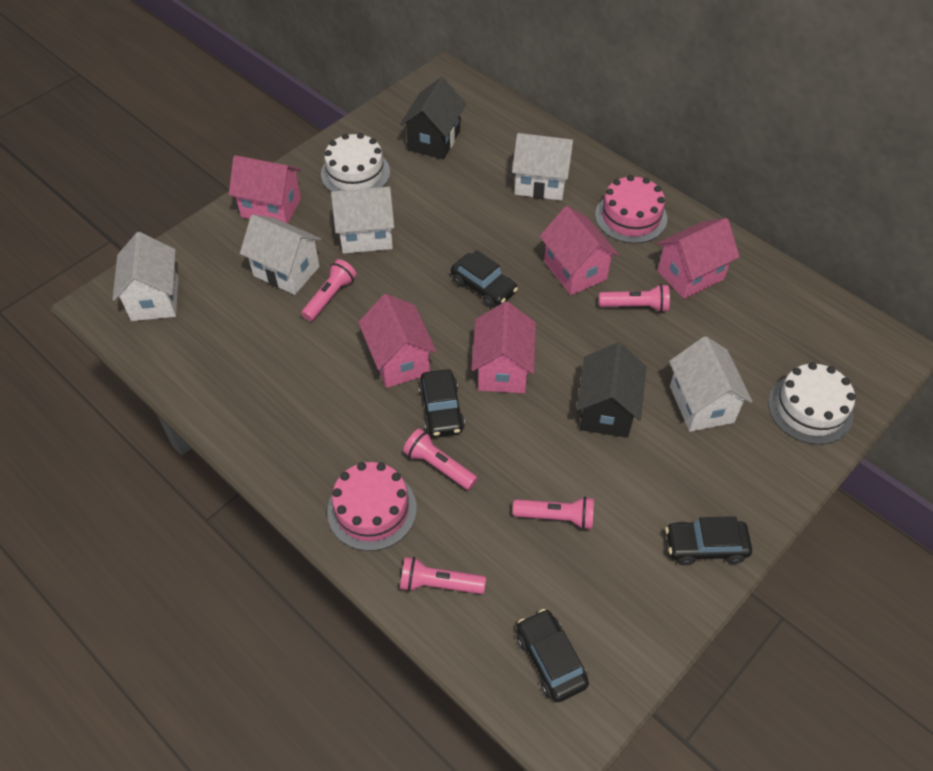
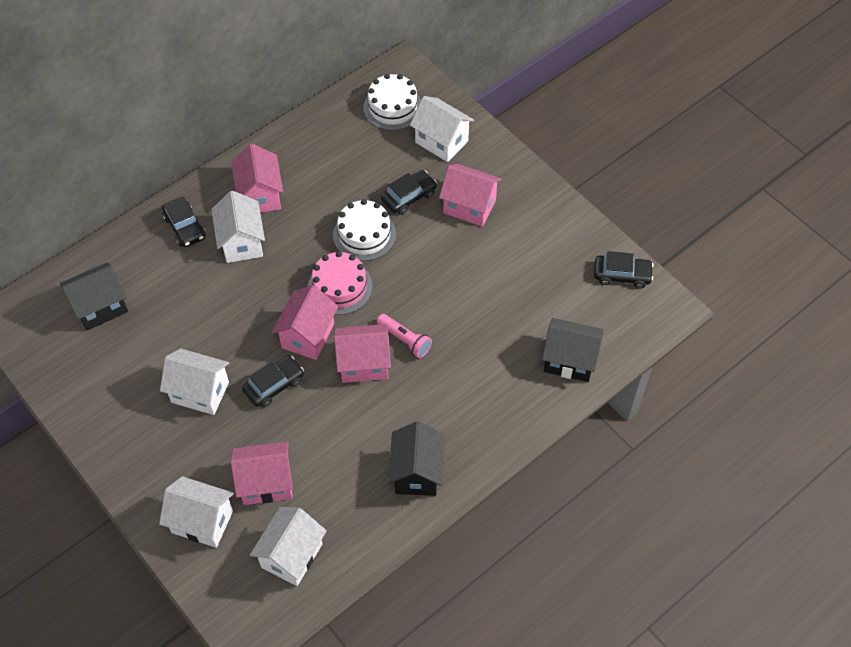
black house: [400,77,466,159] [576,342,647,438] = 2 -> [60,262,128,331] [388,421,445,496] [542,318,604,382] = 3
pink cake: [327,462,417,551] [595,175,667,243] = 2 -> [308,251,373,315] = 1
pink flashlight: [301,259,357,321] [400,557,486,594] [403,428,478,490] [513,496,594,530] [599,284,670,313] = 5 -> [377,314,432,358] = 1

